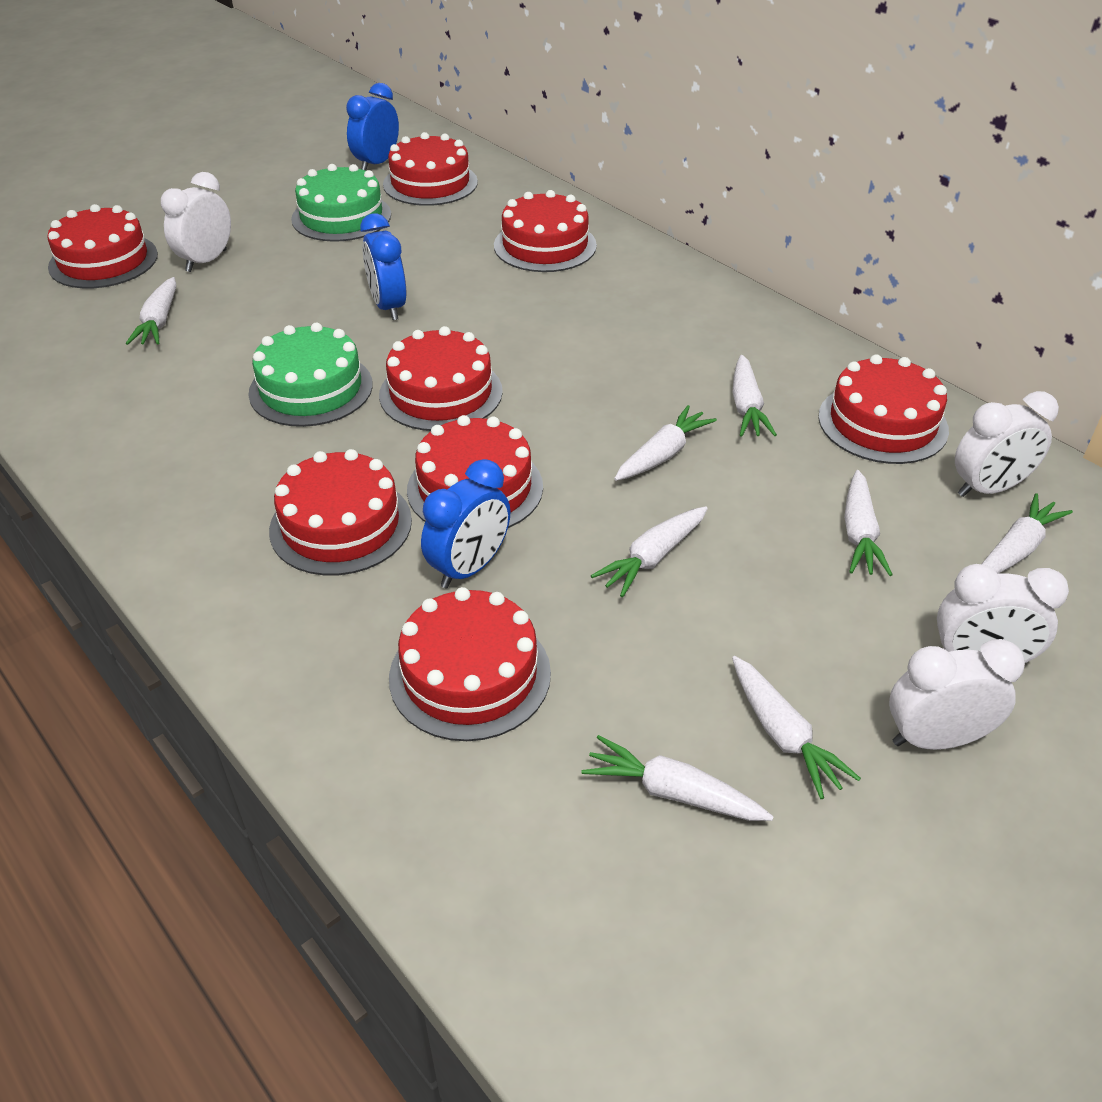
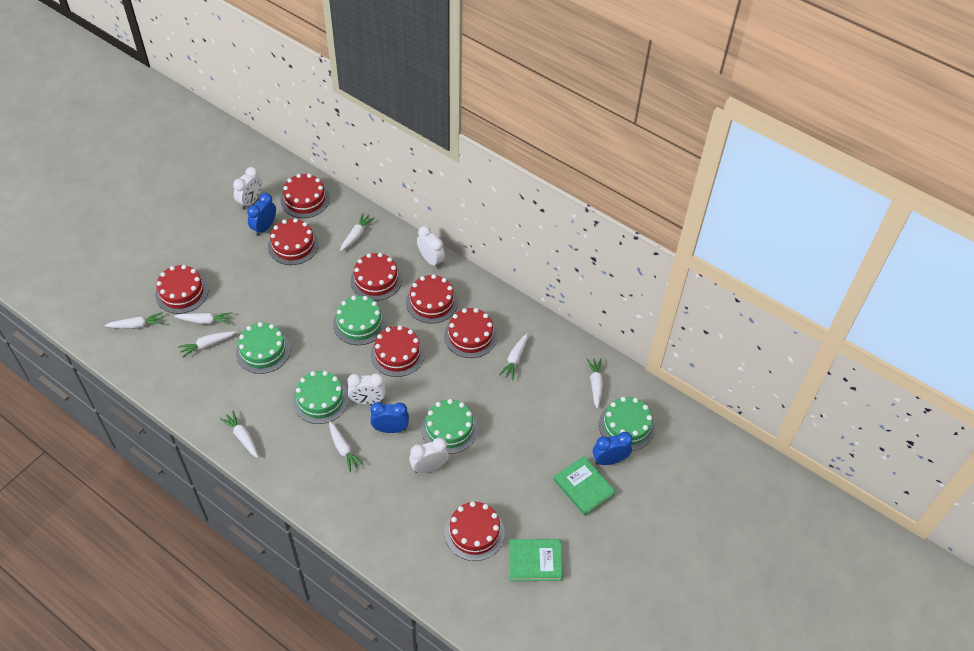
green book: none = 0 -> [509,539,563,581] [553,456,616,516] = 2
green cake: [248,322,373,427] [291,164,391,242] = 2 -> [236,322,290,374] [293,371,349,424] [333,296,386,345] [421,399,478,454] [599,397,655,451] = 5

